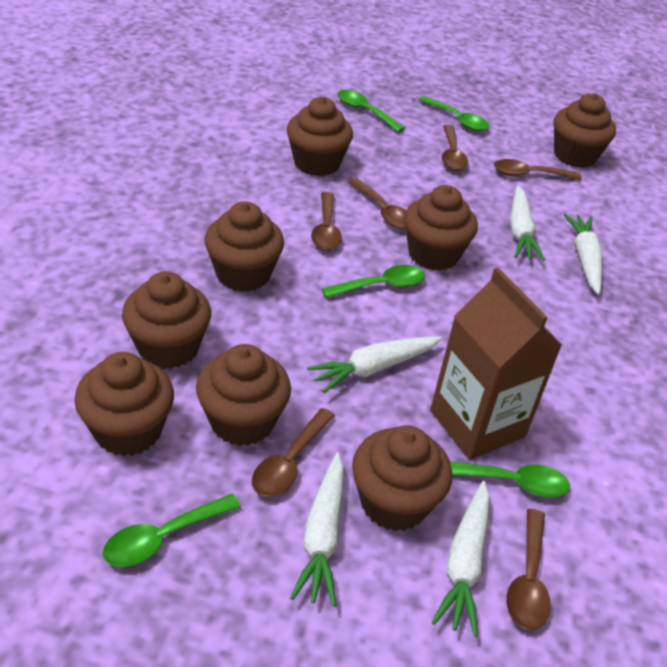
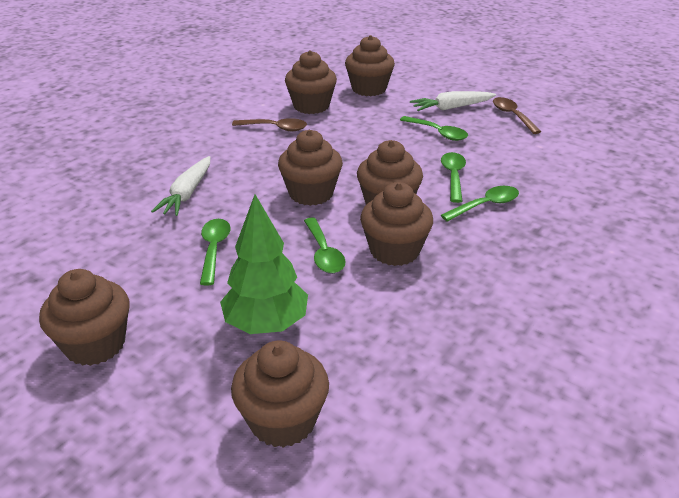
brown carton: [430,268,562,460] = 1 -> none = 0
brown cupcake: [74,352,174,456] [122,271,211,369] [196,344,291,446] [205,201,284,292] [287,97,353,176] [352,425,452,531] [404,185,478,271] [554,93,616,168] = 8 -> [39,269,129,366] [231,341,329,448] [278,130,343,206] [285,50,337,114] [345,35,395,96] [357,140,423,205] [360,182,433,266] = 7
brown spoon: [252,408,335,497] [311,192,342,250] [348,178,406,229] [442,125,468,170] [494,159,582,180] [506,509,551,630] = 6 -> [232,118,307,131] [493,97,542,134] = 2
green tree: none = 0 -> [220,194,308,334] = 1
white carrot: [290,453,344,607] [307,336,442,393] [432,481,490,637] [510,186,545,261] [564,213,602,295] = 5 -> [151,156,210,216] [410,91,496,111] = 2

